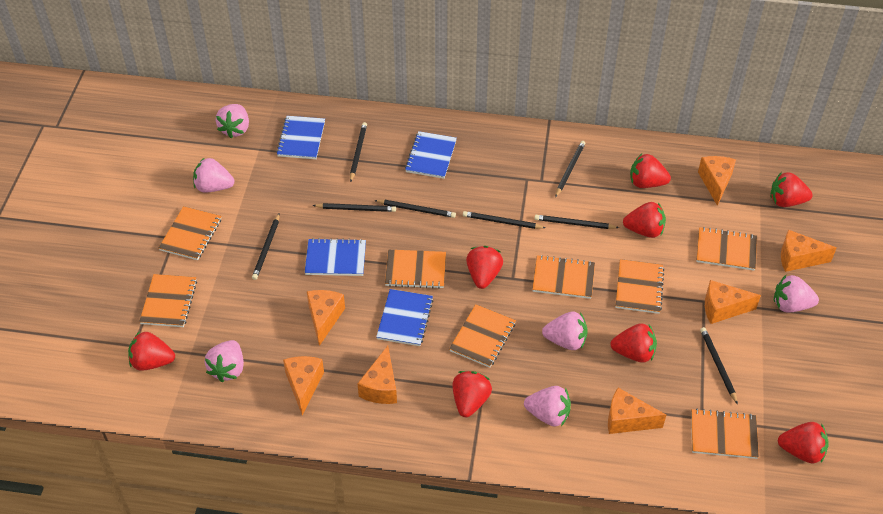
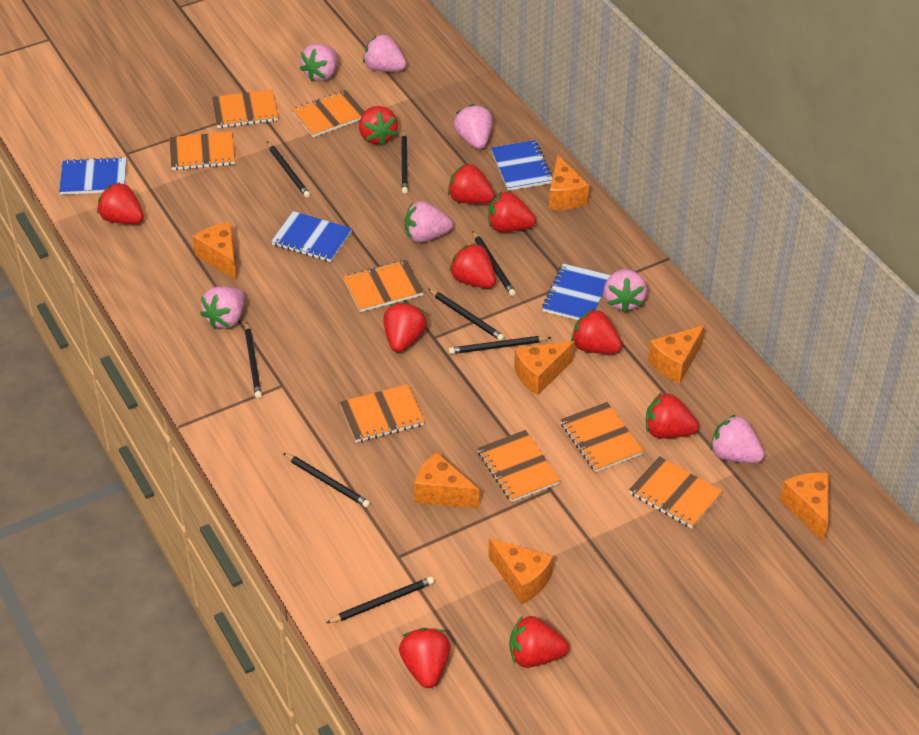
pink strawberry: [193,157,234,192] [205,340,244,382] [216,104,249,138] [524,386,571,426] [542,311,588,350] [774,275,819,313] = 6 -> [200,287,245,329] [300,44,338,82] [363,34,407,72] [405,201,453,243] [454,104,493,149] [604,269,647,313] [710,414,765,463] = 7
red strawberry: [128,331,175,371] [452,371,492,417] [466,246,503,289] [610,323,657,363] [623,202,666,238] [630,154,671,188] [770,172,813,207] [778,422,829,464] = 8 -> [97,182,144,224] [359,106,398,146] [383,302,427,352] [399,628,450,688] [448,163,495,204] [449,243,496,289] [488,191,536,232] [509,615,569,668] [571,308,622,354] [646,392,699,438] = 10

